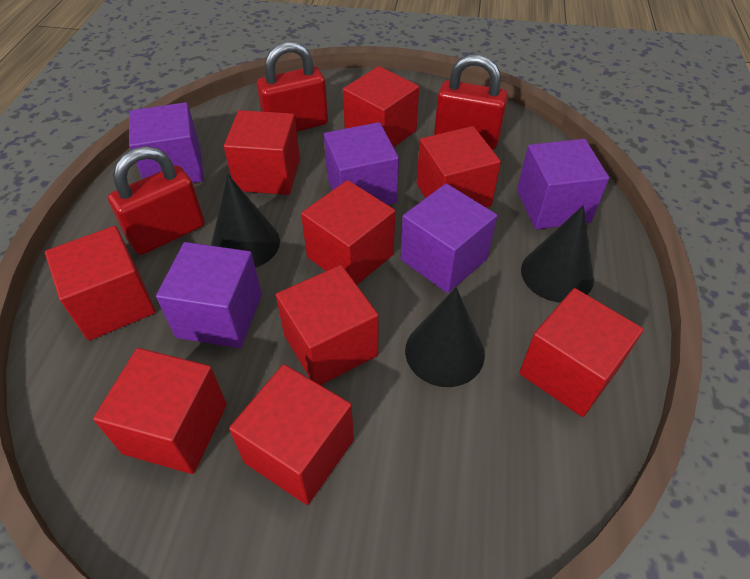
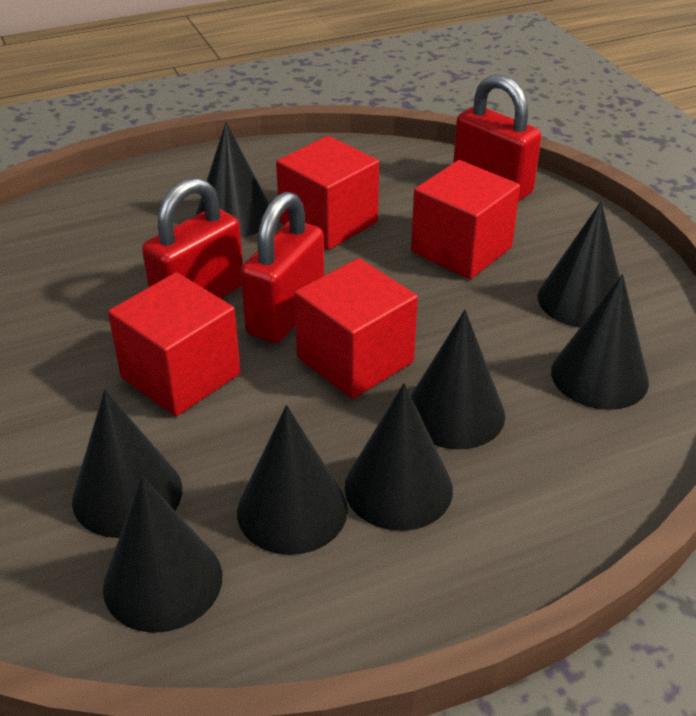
black cone: [211,174,280,268] [405,287,485,387] [521,205,594,303] = 3 -> [72,390,182,538] [103,476,222,633] [195,122,269,238] [237,405,348,555] [345,383,453,531] [411,310,505,449] [537,202,620,328] [551,274,649,410] = 8
purple cube: [129,102,204,183] [156,242,262,348] [324,122,399,205] [400,183,497,293] [517,139,609,229] = 5 -> none = 0
red cube: [45,226,156,341] [93,348,227,474] [224,110,300,195] [229,364,354,505] [276,265,379,385] [301,180,395,285] [343,66,419,147] [417,126,501,208] [519,288,644,417] = 9 -> [108,272,241,416] [276,136,379,250] [294,258,418,399] [411,160,520,279] = 4

